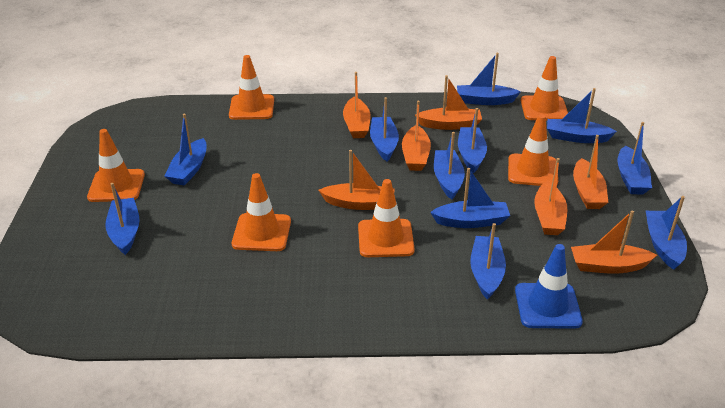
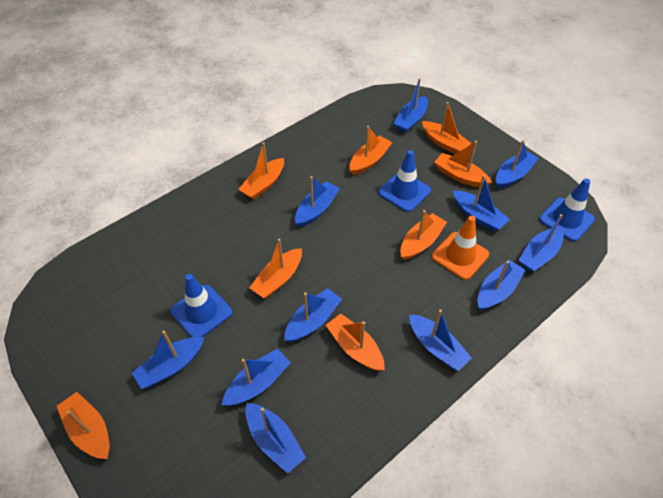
blue traffic cone: [515,244,583,329] = 1 -> [170,274,232,337] [378,150,431,212] [539,179,595,242] = 3
orange boat: [318,150,395,210] [343,72,371,138] [402,101,431,171] [415,75,482,130] [534,158,567,235] [571,211,657,274] [573,135,608,209] = 7 -> [57,392,110,459] [238,142,284,199] [249,239,302,298] [326,313,385,371] [350,126,393,175] [400,210,447,260] [422,102,472,154] [434,141,492,187] = 8
orange traffic cone: [87,129,145,202] [229,55,274,120] [232,173,291,251] [358,179,415,257] [508,114,558,186] [521,56,568,121] = 6 -> [432,216,489,280] = 1

